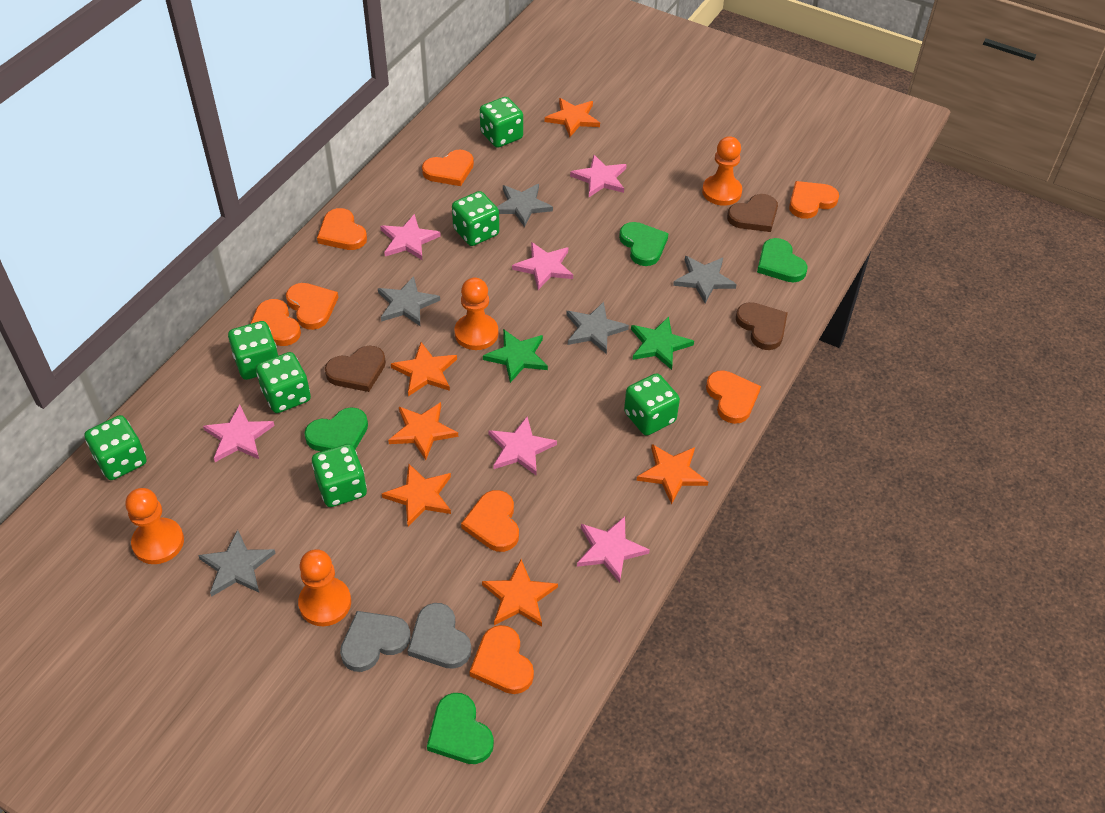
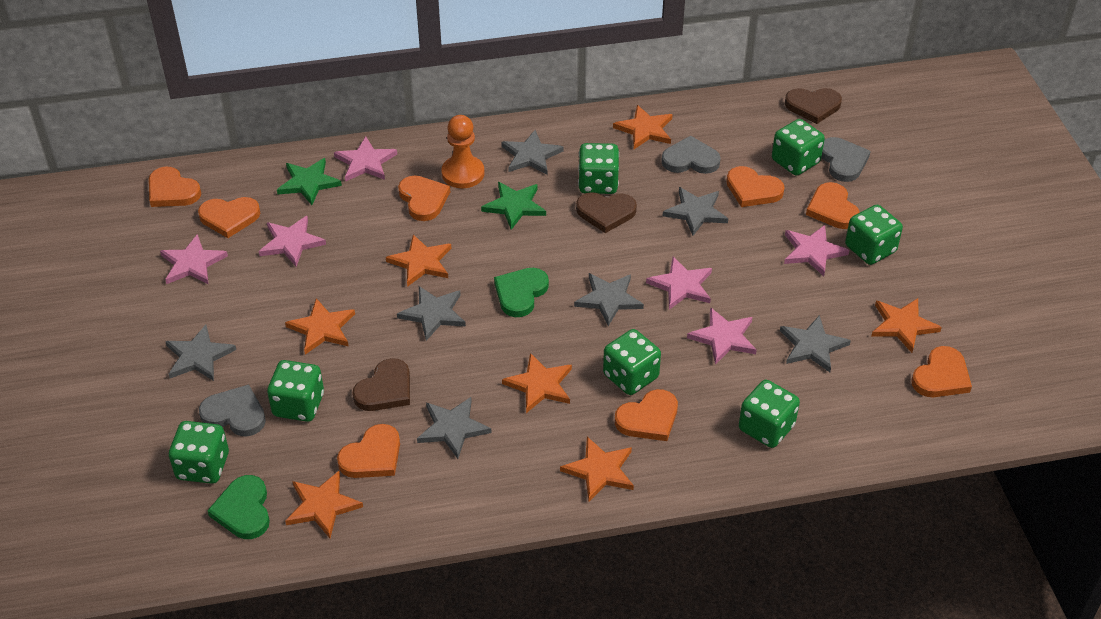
green heart: [304,407,368,452] [427,693,494,764] [619,222,669,266] [757,238,807,282] = 4 -> [207,475,270,539] [494,268,549,317] = 2
grey heart: [340,611,411,672] [407,603,471,669] = 2 -> [199,384,266,437] [661,136,721,174] [821,137,871,182] = 3
grey star: [198,530,276,597] [378,276,440,326] [497,184,553,227] [566,302,629,354] [673,256,737,303] = 5 -> [165,325,236,381] [397,286,466,341] [417,397,491,459] [501,130,564,175] [574,273,644,326] [663,187,728,236] [780,315,851,372] = 7
orange pawn: [125,488,184,564] [298,549,351,626] [454,278,498,350] [702,136,742,206] = 4 -> [441,115,485,188] = 1
orange star: [382,464,451,527] [388,402,458,460] [391,342,457,396] [482,559,558,627] [545,98,600,137] [636,444,708,505] = 6 -> [285,298,355,355] [285,471,363,538] [386,234,451,287] [502,353,572,413] [560,437,634,502] [613,105,673,149] [872,298,942,353] = 7

